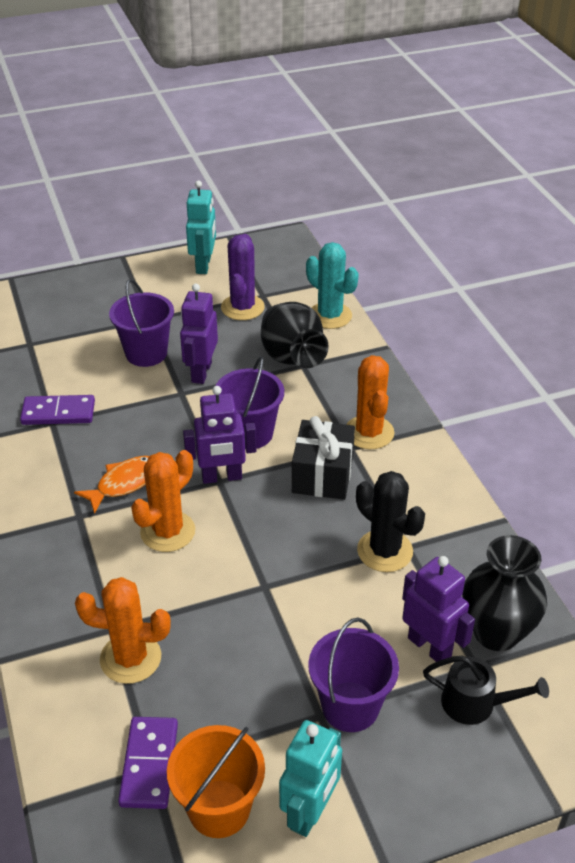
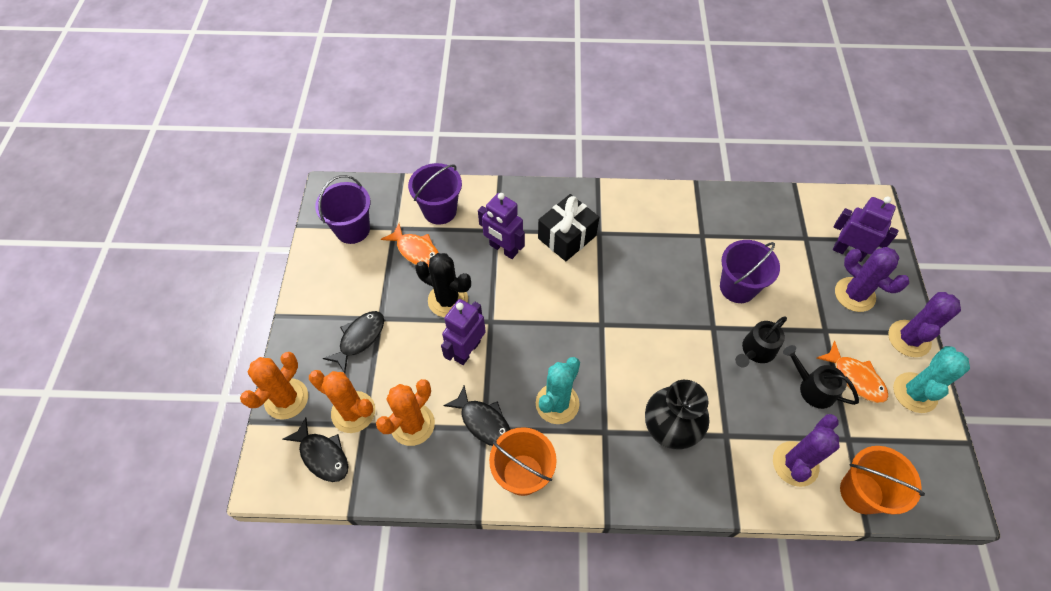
black fish: none = 0 -> [282,417,348,482] [323,311,384,373] [443,386,510,446] = 3
black vase: [261,302,329,368] [462,535,547,651] = 2 -> [645,380,710,450] = 1
black watering can: [423,656,549,725] = 1 -> [735,316,787,368] [783,345,859,409] = 2
orange bucket: [167,725,265,838] = 1 -> [489,427,557,496] [840,446,925,515] = 2
orange fish: [74,456,150,514] = 1 -> [381,223,439,268] [817,341,889,403] = 2
purple cactus: [221,234,265,320] = 1 -> [773,414,840,487] [835,247,909,312] [888,292,961,357] = 3
purple domino: [20,395,95,425] [118,717,178,809] = 2 -> none = 0
turquoise cactus: [306,242,359,329] = 1 -> [536,357,580,424] [893,346,970,413] = 2
turquoise robot: [186,180,216,274] [279,720,342,837] = 2 -> none = 0

